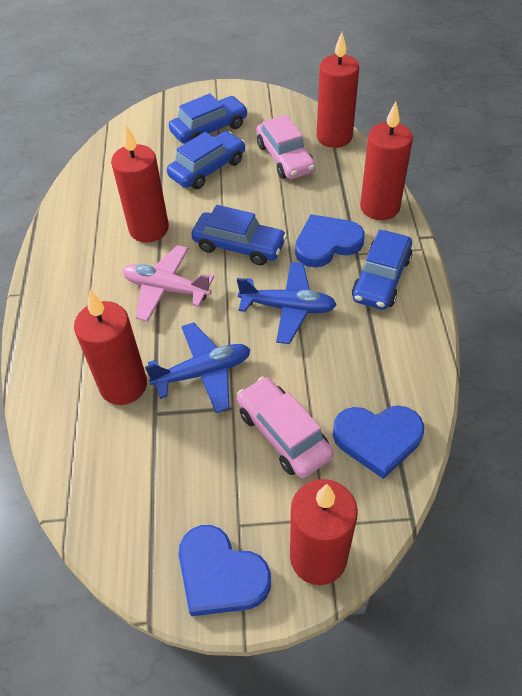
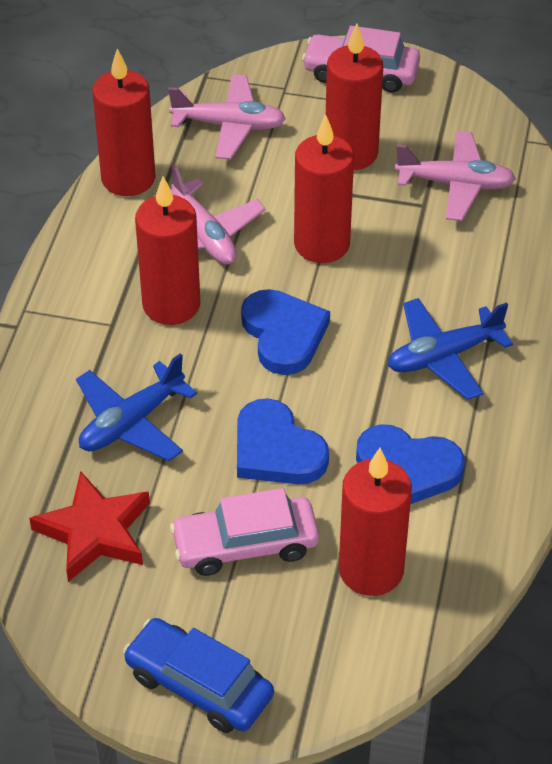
blue car: [167,131,246,189] [169,93,248,144] [191,205,287,265] [352,230,413,310] = 4 -> [123,618,274,733] = 1
pink plane: [122,245,214,322] = 1 -> [153,164,266,264] [168,75,286,159] [395,131,516,221] = 3
red star: none = 0 -> [29,471,150,582] = 1

